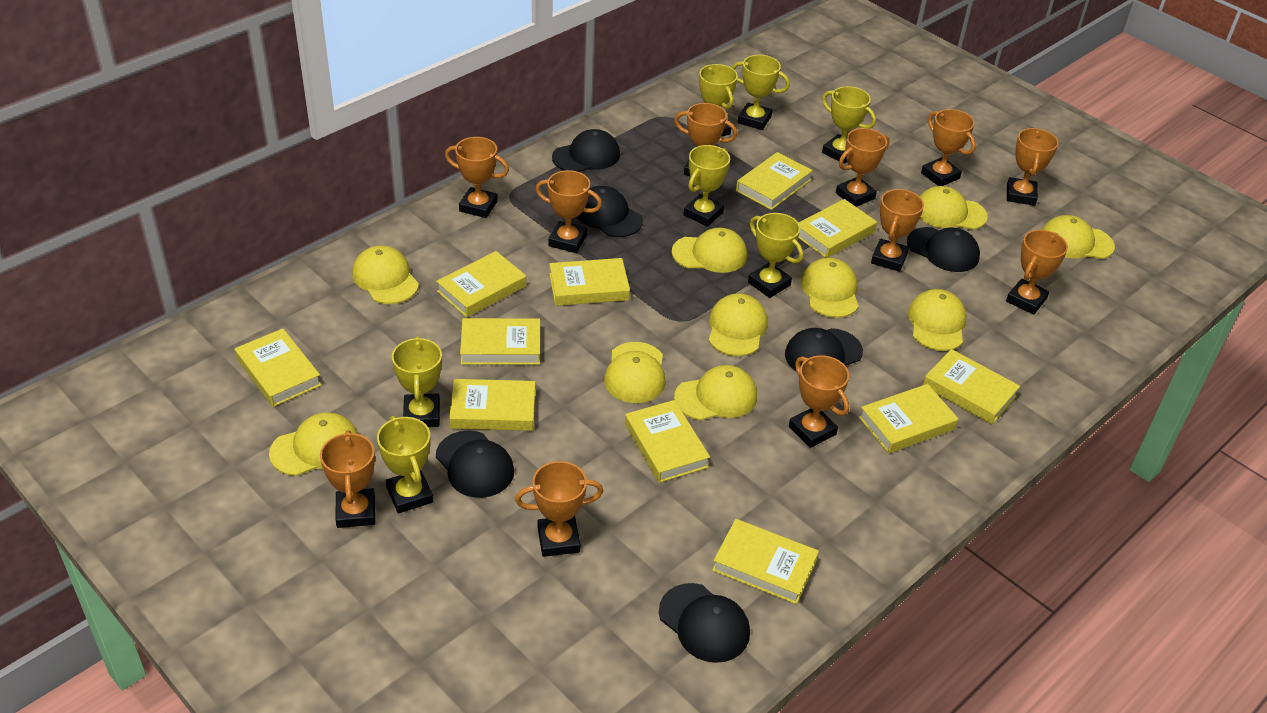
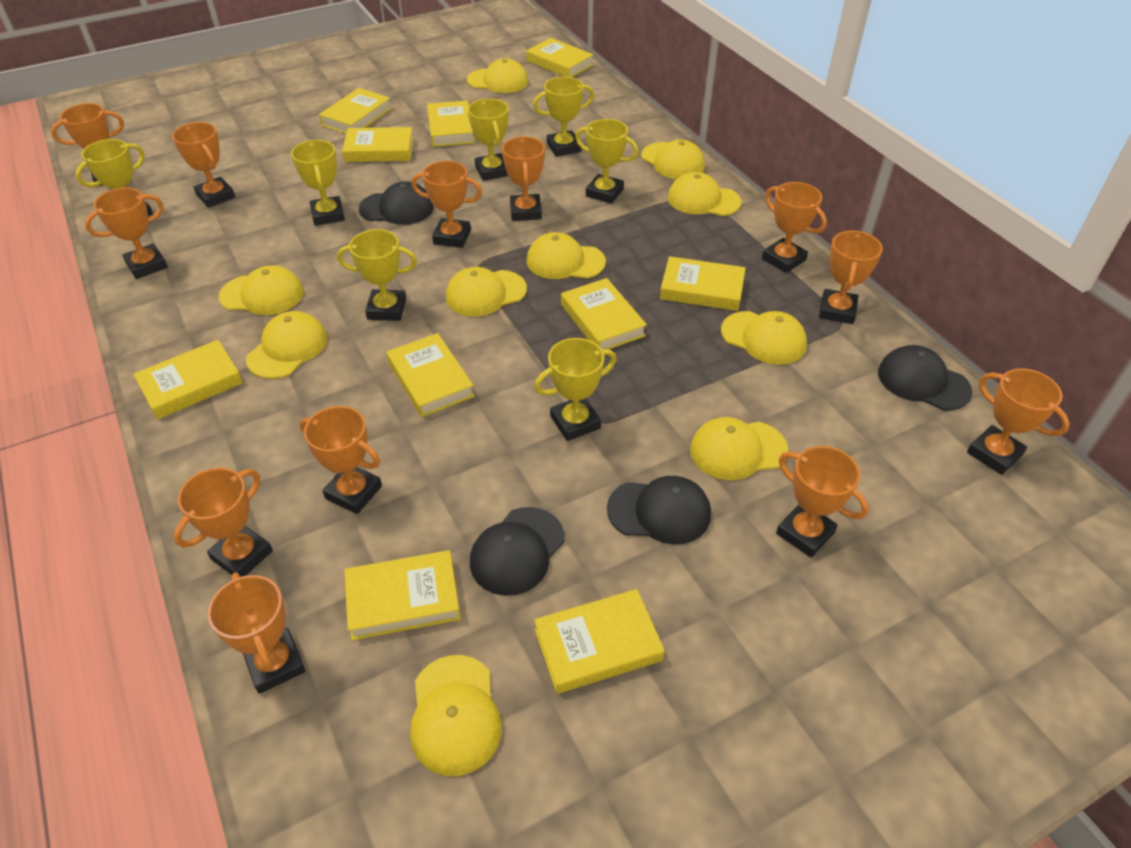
black cap: [436,430,514,498] [552,129,620,172] [577,186,643,237] [659,583,750,663] [785,328,863,372] [907,227,980,272] = 6 -> [359,181,434,225] [470,507,565,596] [607,476,711,545] [878,345,972,411] = 4
orange trophy: [320,430,375,528] [445,137,509,218] [515,461,603,557] [536,170,602,253] [674,103,737,176] [789,355,849,448] [836,128,890,207] [871,189,924,272] [921,109,976,186] [1006,230,1068,314] [1007,128,1059,206] = 11 -> [51,103,124,187] [85,187,168,279] [172,122,235,208] [174,468,273,577] [208,572,305,694] [300,406,382,514] [411,161,482,248] [502,137,545,221] [762,182,827,273] [776,446,869,558] [819,231,883,324] [967,368,1070,475] = 12
yellow book: [235,328,322,407] [436,251,526,317] [449,379,535,431] [460,318,540,365] [549,258,630,306] [625,400,710,483] [712,519,819,604] [736,152,813,210] [798,199,877,258] [859,384,958,453] [923,349,1020,424] = 11 -> [133,340,243,419] [319,88,392,133] [342,127,414,162] [344,550,461,640] [386,333,475,417] [427,101,475,147] [526,38,594,77] [534,589,665,694] [561,278,647,349] [660,256,746,311] = 10

